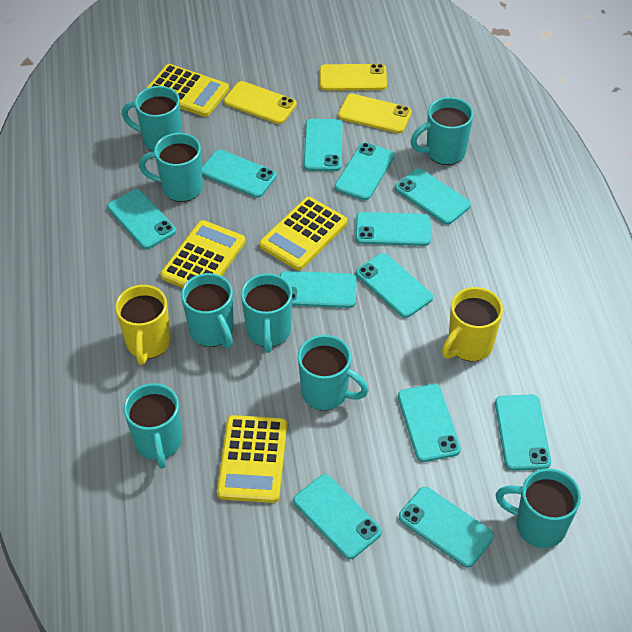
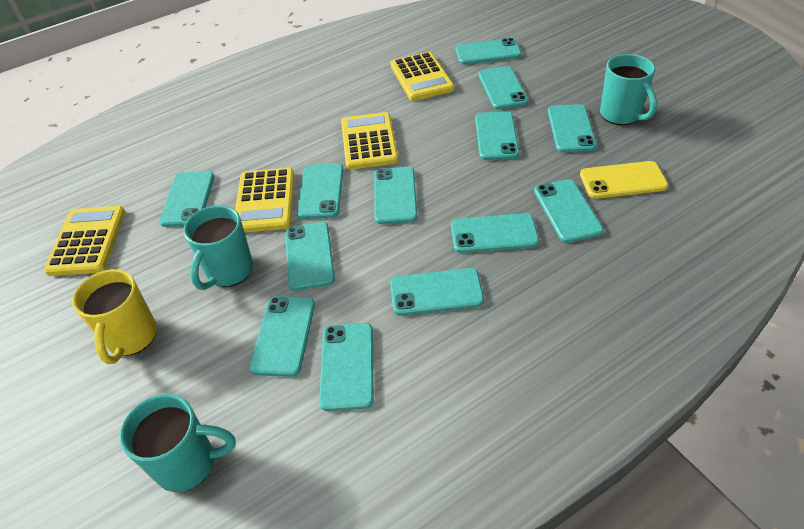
turquoise mug: [122,86,182,152] [123,383,182,469] [139,133,203,202] [181,273,234,348] [241,273,292,353] [298,335,369,410] [410,97,474,165] [496,469,581,548] = 8 -> [120,394,236,492] [184,205,253,290] [600,54,657,125] = 3
turquoise phone: [107,189,176,249] [202,150,277,198] [280,271,357,308] [293,475,382,559] [304,119,342,171] [335,143,395,200] [356,212,431,246] [356,253,433,318] [395,168,471,225] [398,384,461,462] [399,487,494,568] [495,395,551,471] = 12 -> [159,171,214,227] [250,296,315,377] [285,222,335,291] [297,163,344,219] [319,323,374,411] [374,167,417,224] [390,268,484,316] [451,213,539,253] [455,38,521,65] [475,111,519,160] [478,66,528,110] [534,179,603,243] [548,104,597,152] = 13
yellow mug: [115,285,171,365] [442,287,503,361] = 2 -> [72,269,157,364] = 1
yellow phone: [224,81,297,124] [320,64,387,91] [338,94,412,133] = 3 -> [580,161,668,199] = 1

